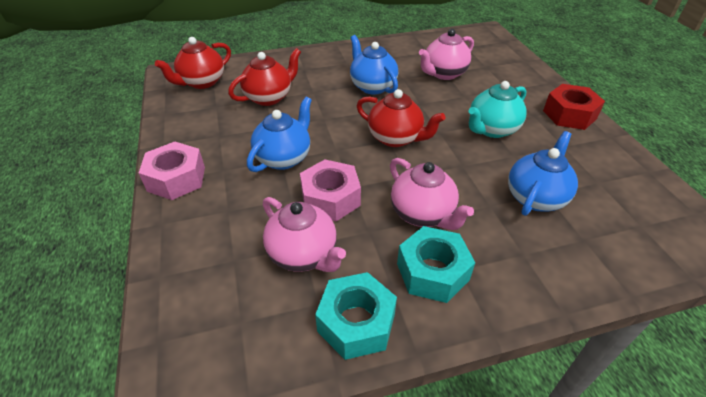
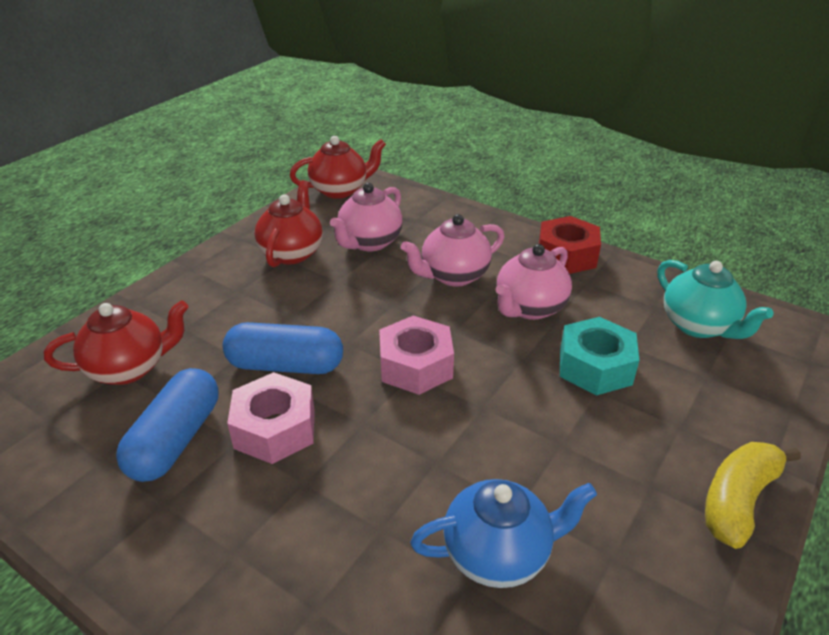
blue capsule: none = 0 -> [116,368,219,482] [223,322,343,374] = 2
blue teapot: [247,97,312,172] [350,35,398,94] [508,131,578,216] = 3 -> [410,479,597,588] = 1
turquoise nut: [315,272,397,360] [397,226,475,303] = 2 -> [560,317,640,396] = 1
yellow banana: none = 0 -> [705,442,801,549] = 1

